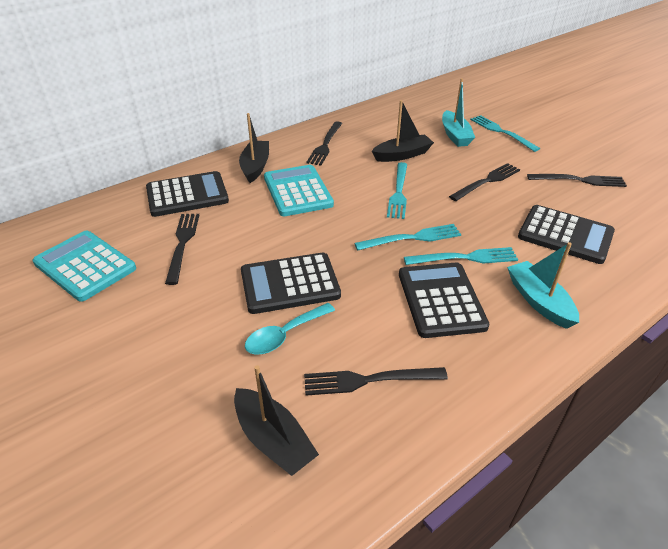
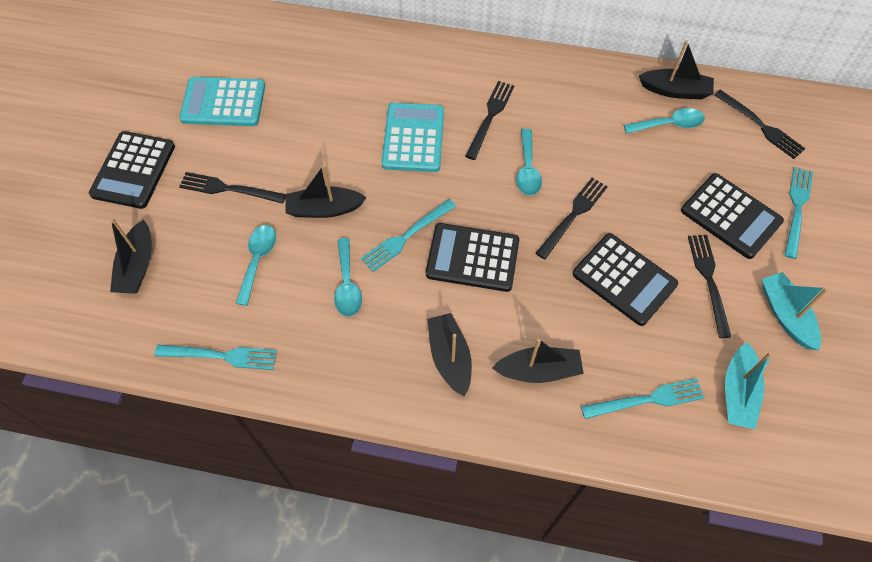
black boat: [234,365,319,476] [239,113,269,183] [372,100,434,162] = 3 -> [110,218,152,294] [285,165,367,218] [427,313,472,397] [492,339,584,383] [639,40,714,99] = 5
turquoise spoon: [245,303,335,355] = 1 -> [236,225,276,306] [334,238,362,317] [516,129,542,196] [624,108,705,134] = 4

